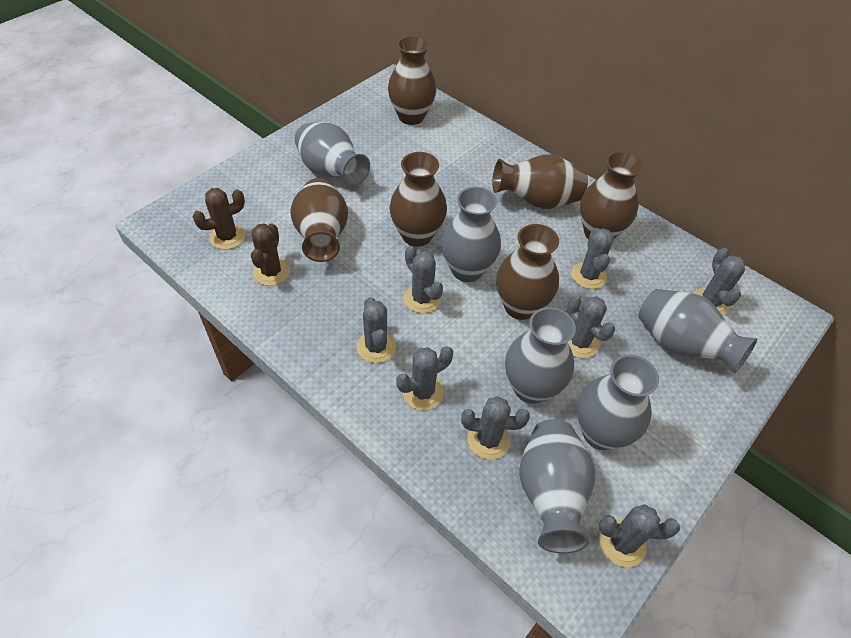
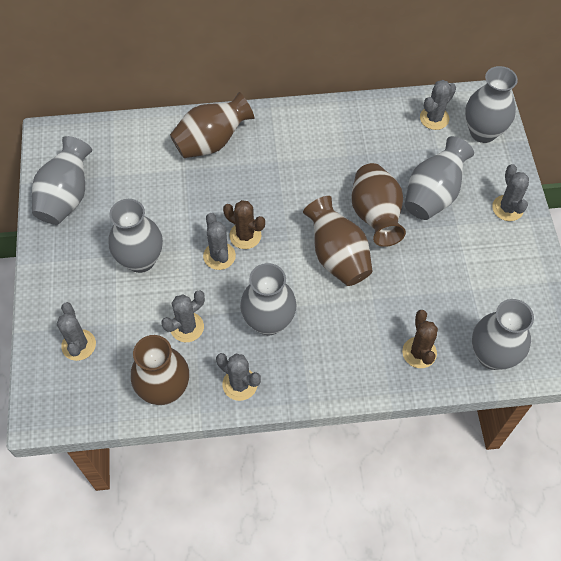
brown vase: [290,178,348,262] [388,36,437,125] [389,152,447,247] [492,154,588,209] [496,224,559,320] [580,151,644,239] = 6 -> [131,335,189,405] [170,92,254,158] [303,196,373,286] [351,163,406,247] = 4
grey cactus: [357,297,396,363] [396,346,453,410] [404,246,443,313] [461,396,530,459] [567,296,615,358] [571,228,614,289] [599,504,680,567] [694,248,745,315] = 8 -> [57,302,96,361] [161,290,205,342] [203,213,236,270] [216,353,261,401] [420,80,456,130] [492,164,529,221] = 6

